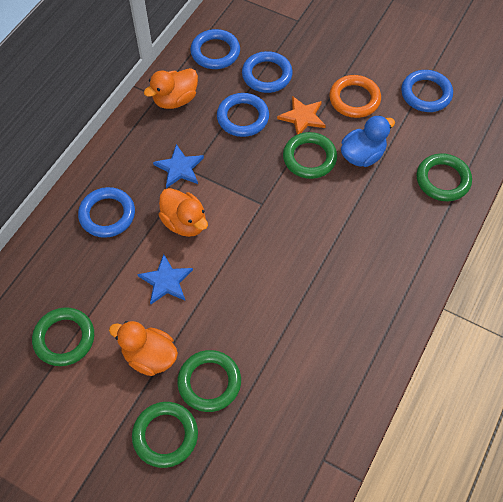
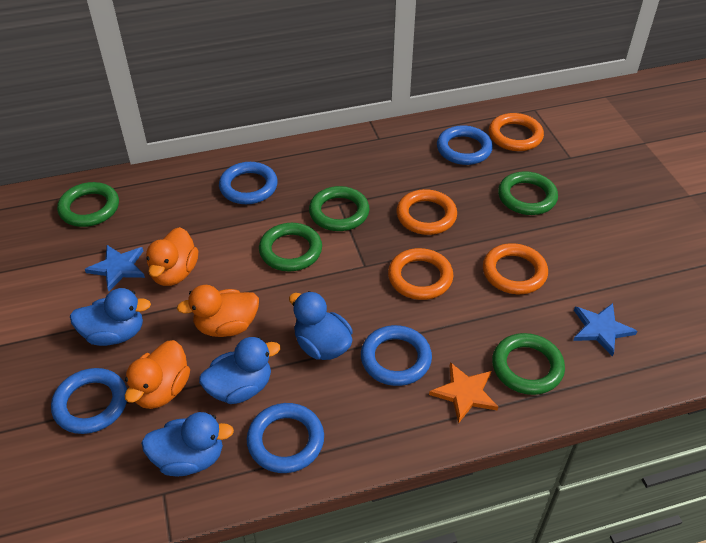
blue duck: [341,115,395,167] = 1 -> [70,288,151,346] [141,412,234,476] [199,337,280,404] [289,291,353,360] = 4
orange ring: [329,75,381,118] = 1 -> [388,248,453,300] [396,189,457,235] [483,243,548,294] [489,113,544,151] = 4

